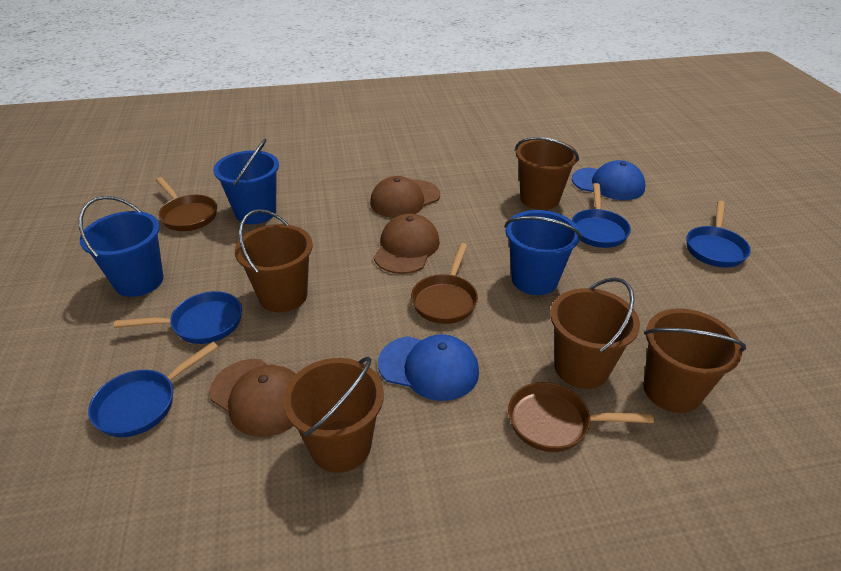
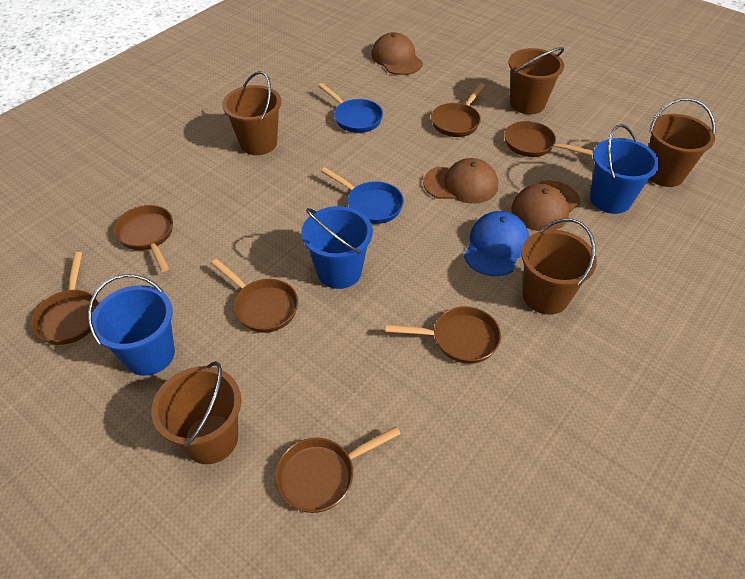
blue cap: [378,334,479,401] [572,160,645,200] = 2 -> [464,211,529,276] = 1
blue pan: [88,342,218,437] [114,291,242,344] [572,183,631,248] [686,201,751,268] = 4 -> [318,83,383,133] [321,167,404,224] = 2
brown pan: [156,177,217,231] [411,243,478,324] [508,382,654,452] = 3 -> [31,252,98,345] [114,205,173,272] [211,259,298,333] [275,426,400,513] [385,306,501,364] [431,83,485,137] [504,121,594,157] = 7

